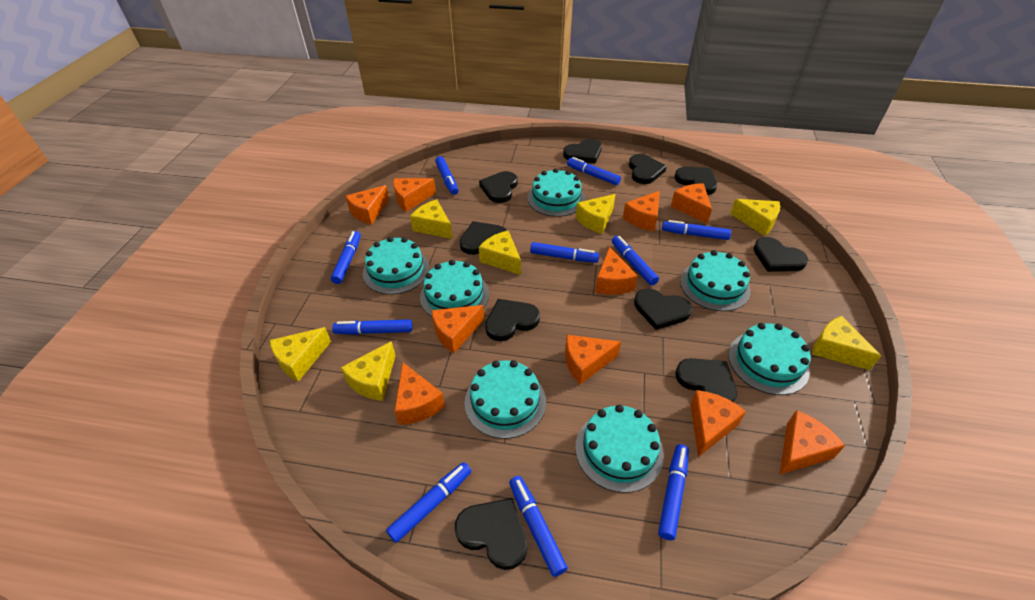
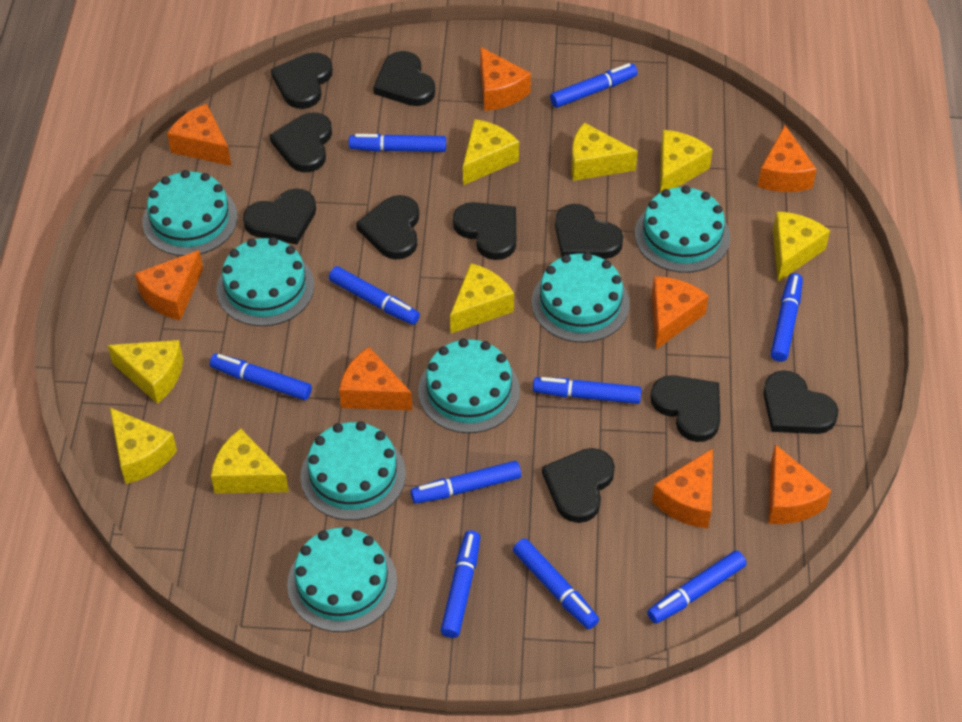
orange cheese: [345,185,389,225] [393,178,436,212] [394,363,445,425] [431,305,484,353] [565,335,621,384] [595,247,638,295] [623,191,660,231] [671,183,712,224] [690,390,746,457] [779,410,845,475] = 10 -> [135,250,203,321] [167,104,231,166] [339,347,413,411] [480,47,531,111] [652,276,709,349] [652,448,713,529] [758,125,817,192] [769,444,831,524] = 8
yellow cheese: [270,327,331,382] [341,341,396,401] [410,199,453,239] [479,231,521,275] [576,194,616,234] [730,199,780,236] [812,316,881,370] = 7 -> [108,340,183,404] [110,408,177,484] [211,428,289,493] [450,263,514,334] [463,119,519,185] [571,122,638,181] [660,130,713,193] [773,212,830,282] = 8

